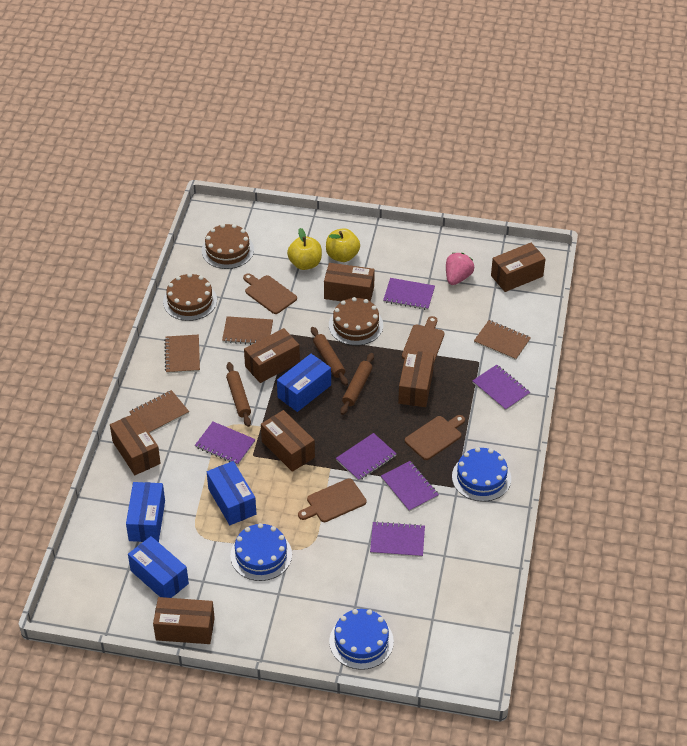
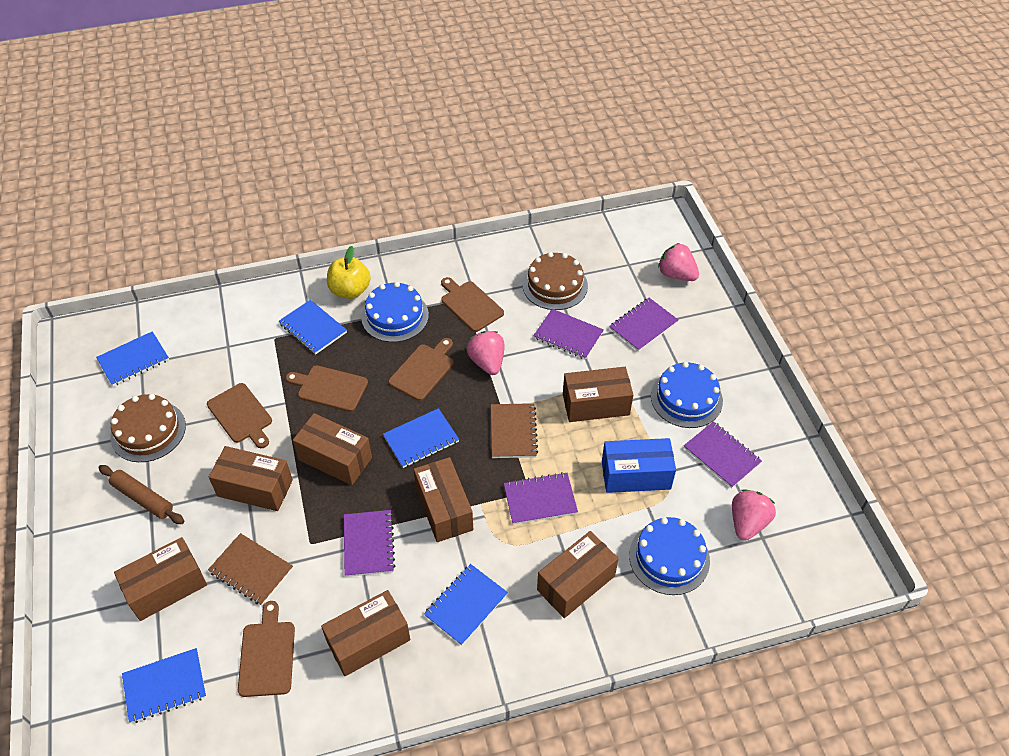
blue box: [126,482,165,542] [128,536,189,598] [207,461,256,525] [277,354,331,412] = 4 -> [602,438,676,493] = 1
blue notebook: none = 0 -> [96,331,169,386] [122,648,206,723] [279,300,347,354] [383,408,459,468] [424,564,508,646] = 5
brown cake: [163,273,217,321] [202,224,254,269] [329,297,383,346] = 3 -> [110,394,186,462] [522,252,588,310] = 2
brown cutting board: [243,273,297,314] [298,478,367,522] [402,316,444,362] [405,415,465,460] = 4 -> [207,383,272,448] [238,601,295,697] [285,365,368,412] [388,338,454,401] [441,277,504,332] = 5
brown notebook: [129,390,189,433] [164,335,200,374] [222,316,273,345] [474,320,531,360] = 4 -> [208,533,293,606] [491,403,538,458] = 2
brown rolling pin: [226,362,251,427] [311,327,348,386] [340,353,374,415] = 3 -> [98,465,184,524] = 1
pink strawberry: [446,253,474,285] = 1 -> [467,331,505,375] [658,243,699,281] [732,489,776,541] = 3
purple notebook: [195,422,256,465] [336,433,397,481] [370,521,425,557] [381,461,439,512] [383,278,435,310] [473,365,530,411] = 6 -> [344,510,395,577] [504,472,578,525] [533,309,604,360] [609,298,678,352] [684,421,762,488] = 5
yellow apple: [287,228,322,270] [326,228,360,262] = 2 -> [327,246,371,299] = 1

